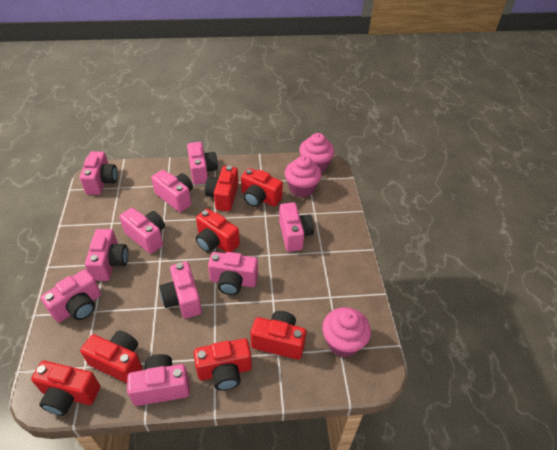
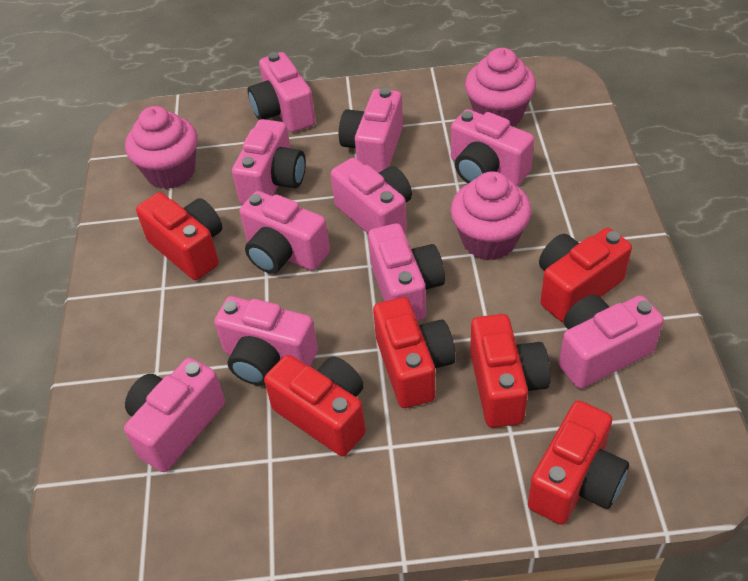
red camera: [31,361,100,416] [80,330,142,383] [194,338,252,391] [196,209,240,253] [205,166,239,211] [241,168,283,207] [251,311,306,360] = 7 -> [136,192,222,280] [264,355,366,456] [373,297,456,408] [470,314,551,428] [528,400,629,525] [539,228,632,322] = 6

